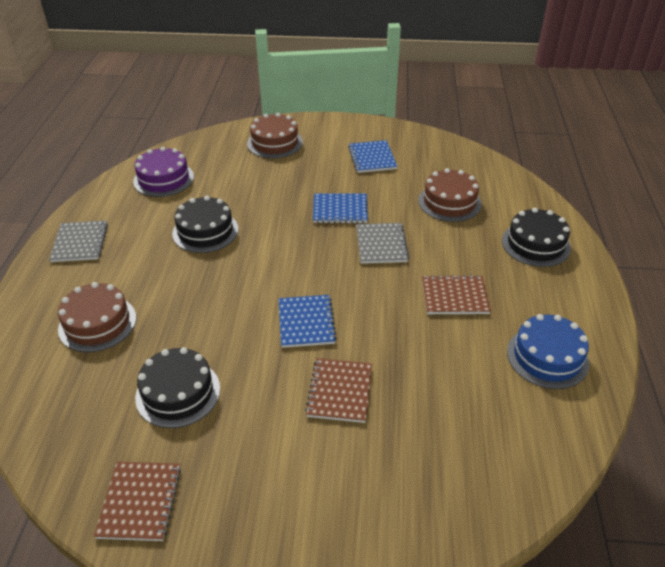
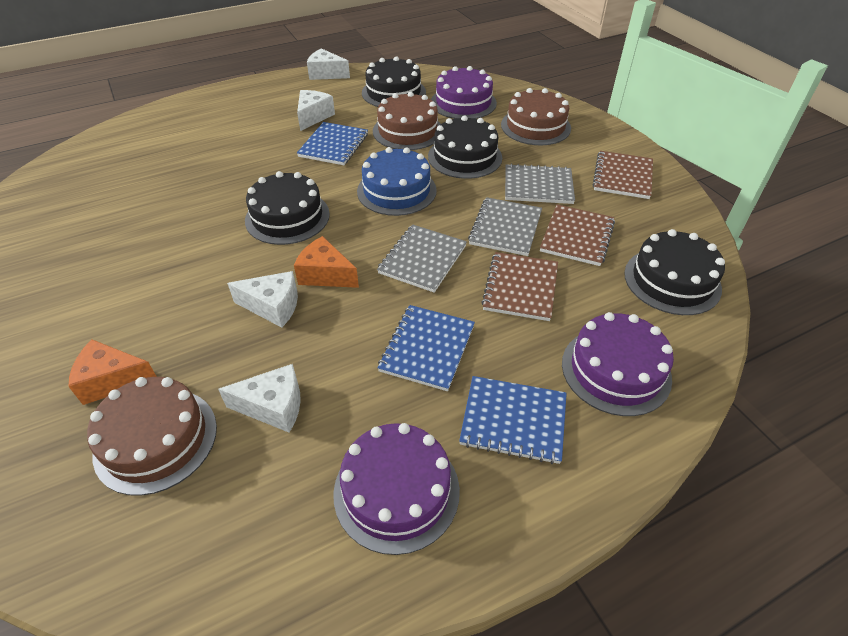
black cake: [135,347,220,428] [172,196,239,253] [502,208,571,267] = 3 -> [245,171,330,245] [362,56,426,107] [428,115,502,179] [624,229,725,315] = 4
grey notebook: [49,221,108,262] [356,223,409,264] = 2 -> [377,225,467,293] [468,197,542,256] [505,163,575,204] = 3
orange cheese: none = 0 -> [68,339,157,405] [294,236,359,288] = 2
purple cake: [133,147,194,197] = 1 -> [333,423,460,555] [431,66,497,119] [562,312,674,416] = 3
white cheese: none = 0 -> [218,364,301,433] [227,271,298,328] [297,90,335,131] [307,48,350,80] = 4

